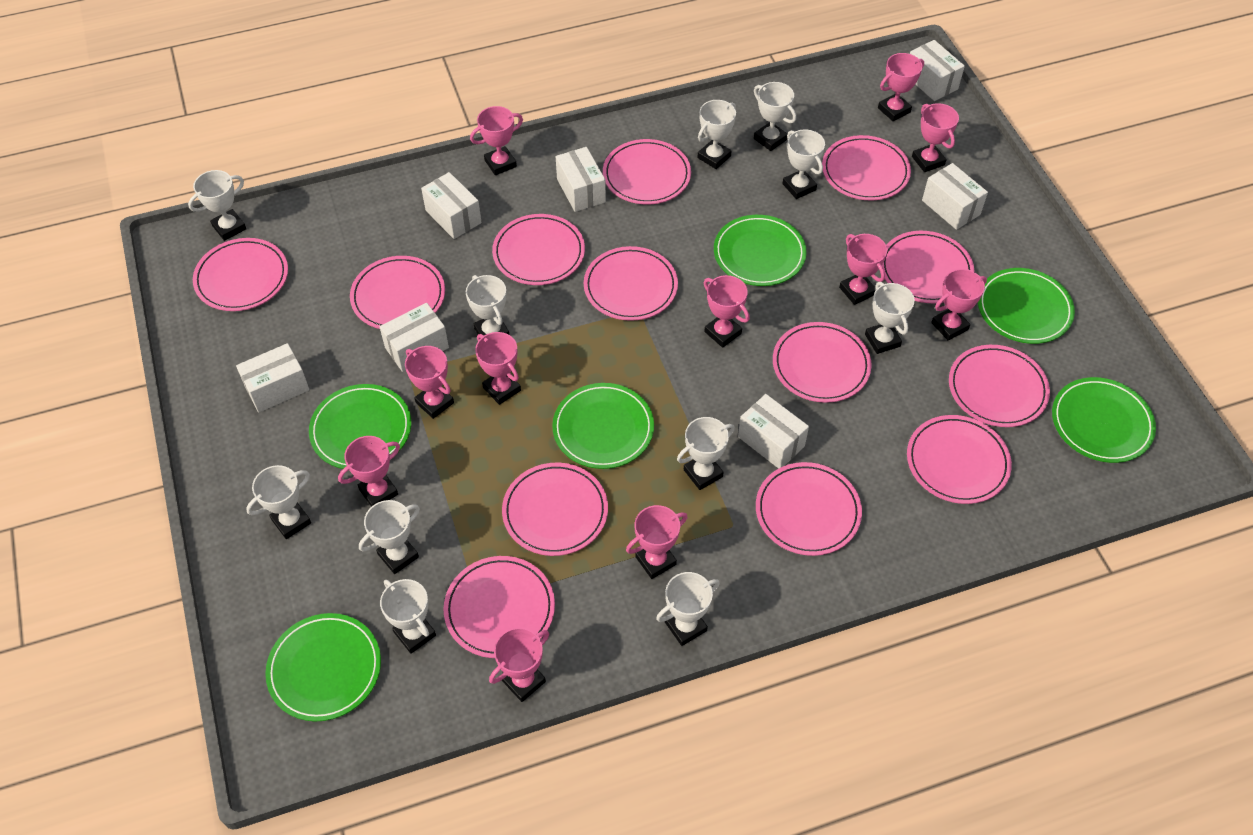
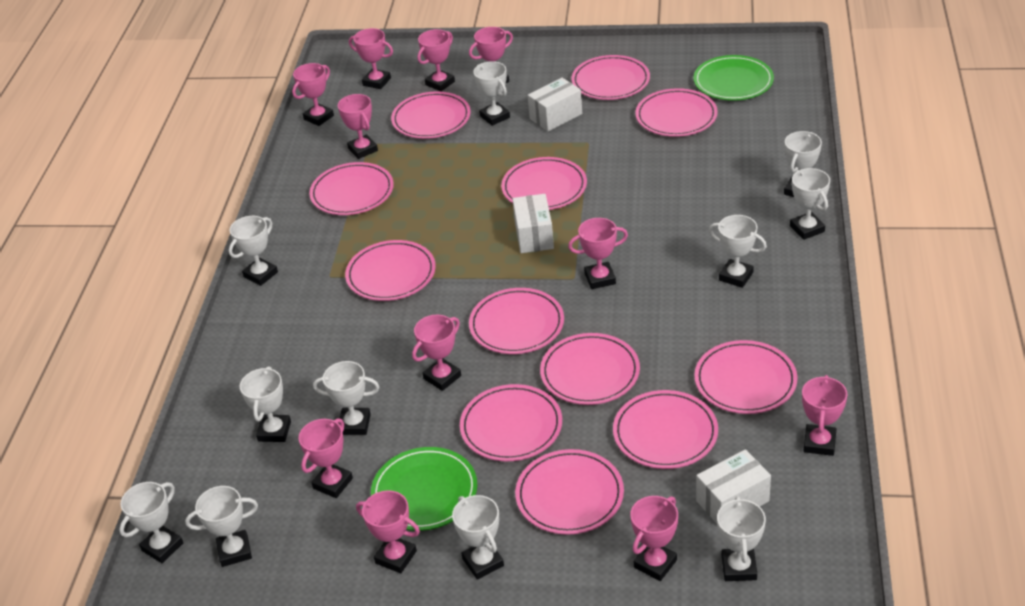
green plate: [265,613,381,722] [309,384,411,469] [552,383,654,469] [714,215,807,286] [978,268,1075,344] [1052,377,1156,463] = 6 -> [371,447,477,531] [693,55,774,101] = 2
pink plate: [193,238,288,311] [350,256,445,329] [443,556,555,658] [492,214,585,285] [502,463,608,556] [584,246,678,321] [603,139,691,204] [756,462,862,556] [773,322,872,403] [822,135,911,201] [882,231,974,303] [907,415,1012,504] [949,345,1050,427] = 13 -> [309,162,394,215] [345,240,436,301] [391,92,471,139] [460,384,562,461] [469,288,564,354] [501,157,587,210] [515,449,624,535] [540,333,640,405] [572,55,650,100] [613,390,718,469] [635,88,718,137] [694,340,798,414] = 12
white box: [236,343,309,413] [380,303,449,372] [421,172,482,239] [556,147,606,212] [738,394,809,469] [910,40,965,101] [922,163,988,230] = 7 -> [512,194,554,253] [528,78,582,132] [696,449,771,524] = 3

